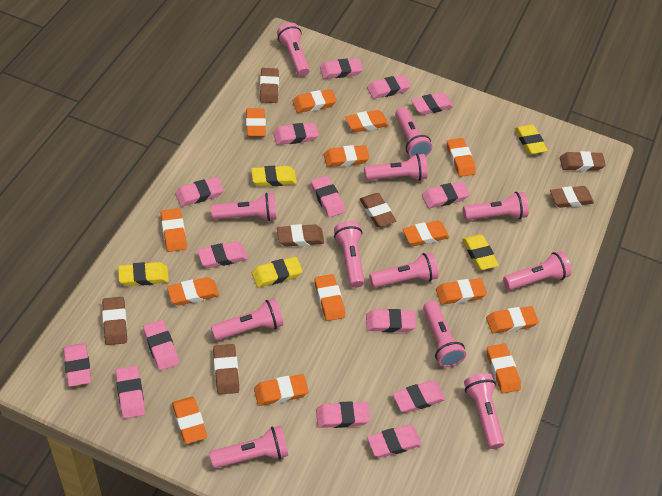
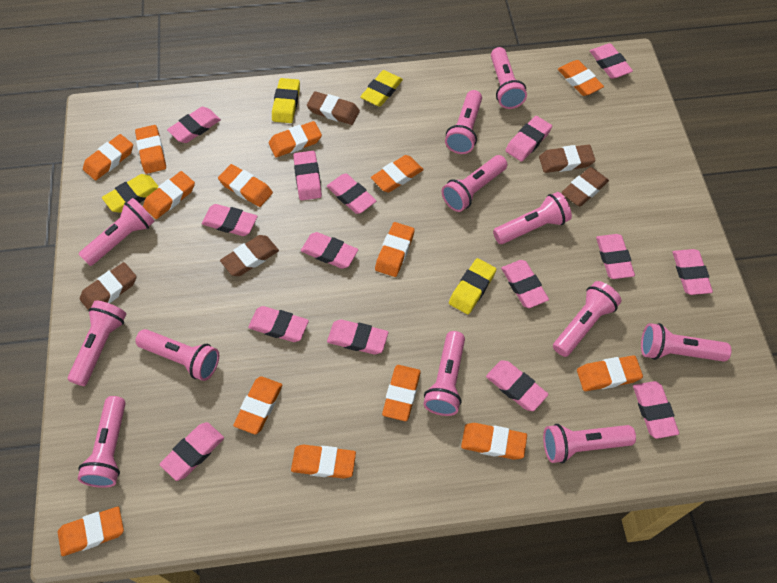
brown eraser: [102,297,127,345] [213,344,239,395] [260,68,279,103] [277,224,324,246] [360,193,396,227] [550,186,594,208] [560,151,606,171] = 7 -> [80,262,137,310] [220,235,279,276] [307,91,360,125] [539,144,596,173] [561,167,609,206] = 5
yellow eraser: [118,262,169,286] [251,166,297,186] [252,257,303,288] [462,234,499,270] [515,125,548,154] = 5 -> [102,174,159,213] [272,78,300,123] [360,70,403,107] [449,258,496,314] = 4

